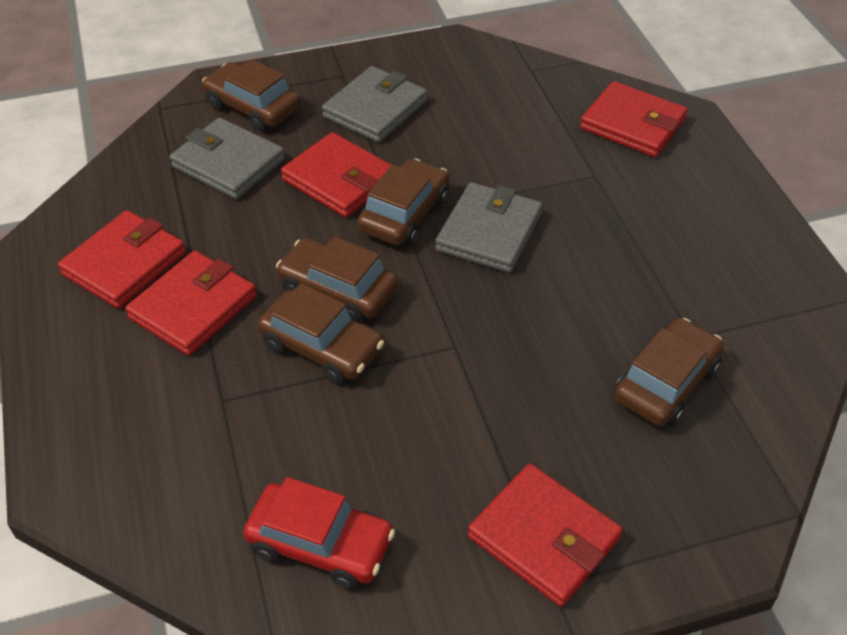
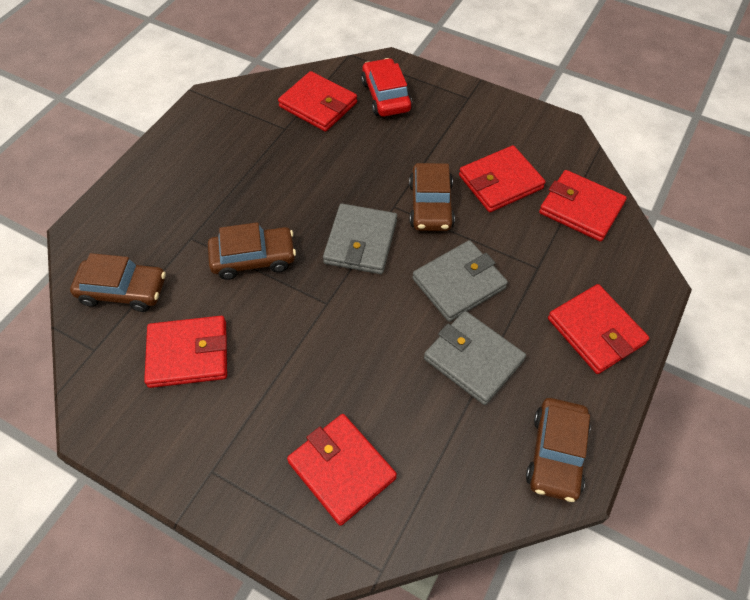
brown car: [202,59,300,132] [258,283,384,384] [276,236,398,323] [357,158,449,246] [614,318,724,427] = 5 -> [70,253,166,312] [208,222,296,280] [409,163,455,231] [526,398,591,502] = 4
red wallet: [58,210,186,309] [125,251,257,356] [281,132,391,218] [468,463,623,607] [580,81,688,157] = 5 -> [144,316,227,388] [278,71,357,132] [287,414,397,526] [459,145,546,212] [539,170,627,242] [548,284,649,374] = 6

